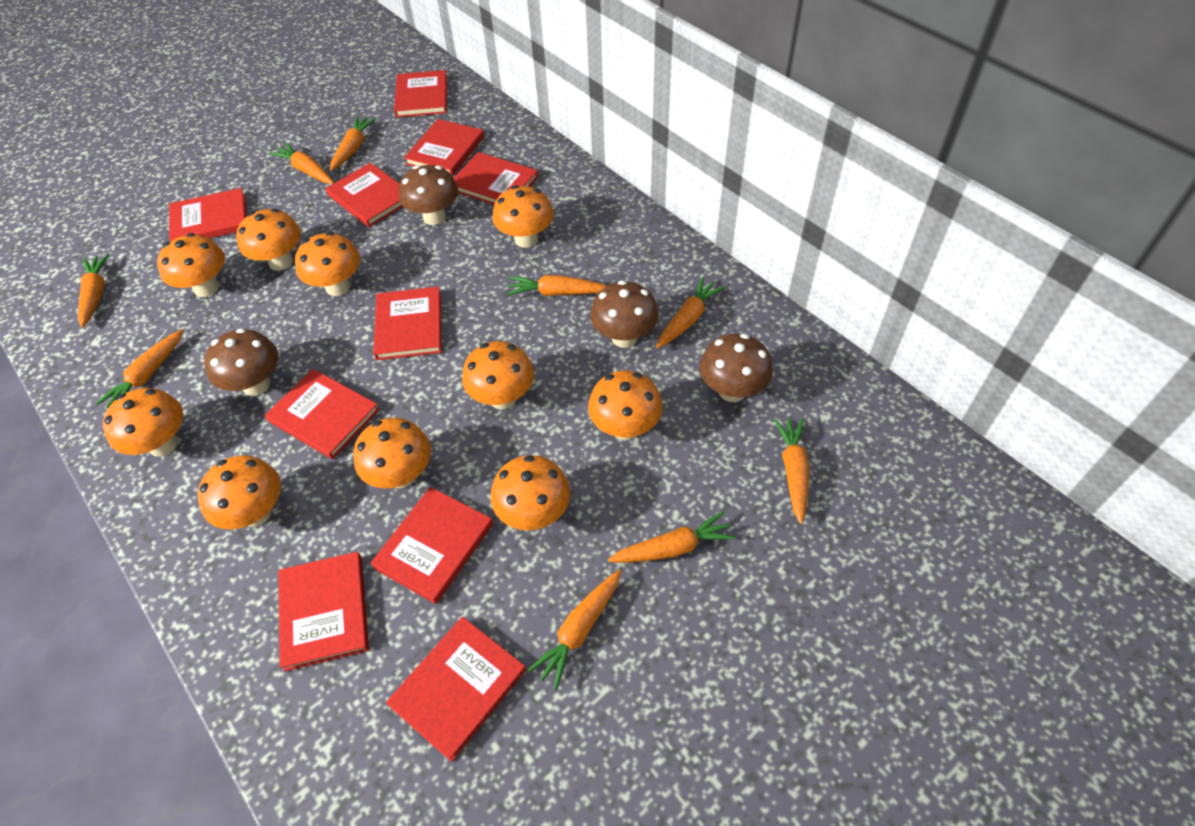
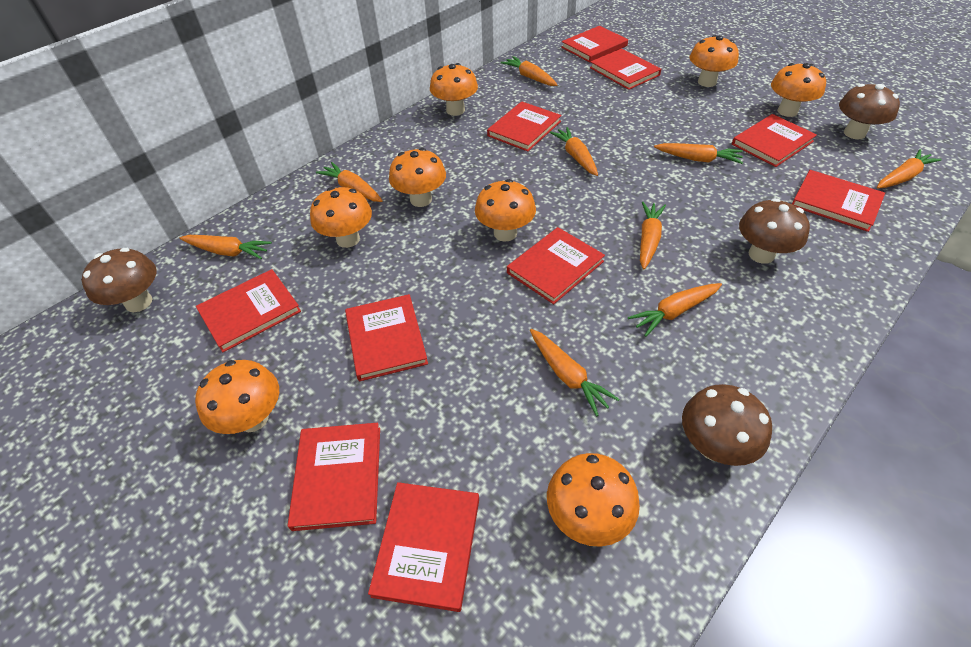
orange mushroom: [103,388,183,457] [157,233,225,297] [198,455,281,529] [236,209,301,271] [295,232,360,296] [353,418,431,489] [462,341,534,409] [491,455,570,530] [492,185,554,248] [588,371,663,440] = 10 -> [195,360,279,434] [310,187,372,248] [389,148,446,207] [430,63,478,116] [475,179,536,242] [547,453,640,547] [690,35,739,87] [771,63,826,117] = 8

